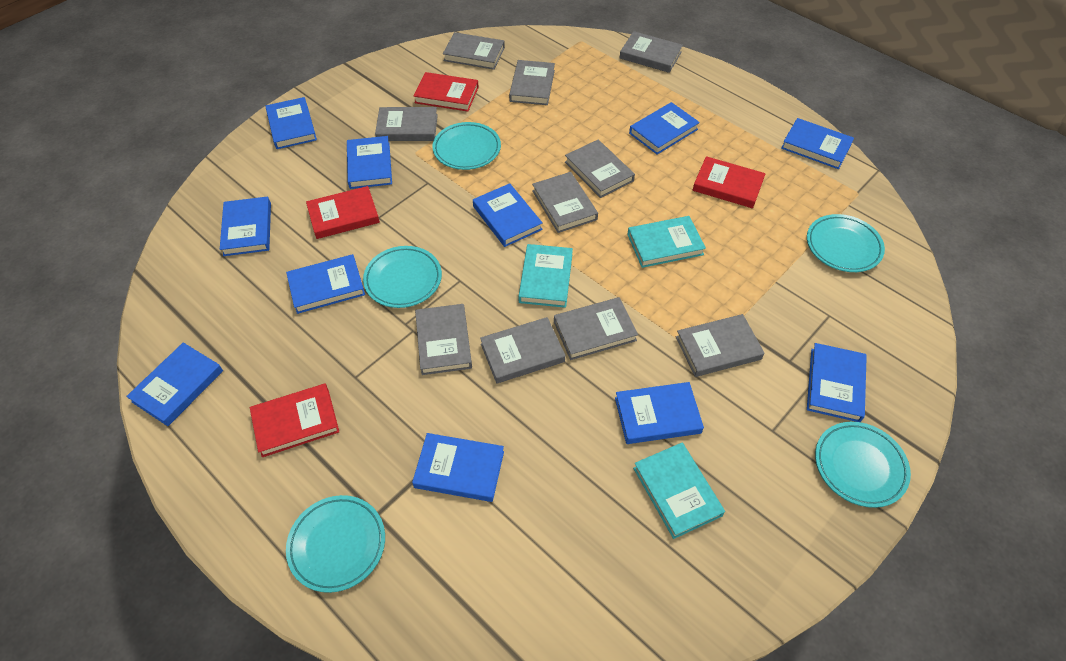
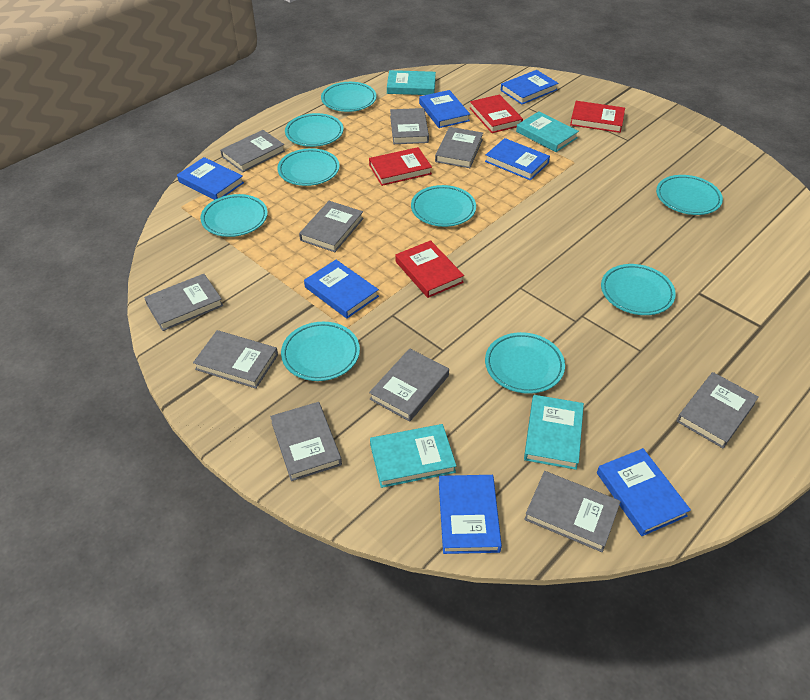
blue book: [126,343,223,426] [220,197,271,256] [265,97,317,149] [286,254,365,314] [347,136,392,189] [412,433,504,502] [473,183,543,247] [615,382,704,444] [629,102,700,155] [781,118,854,169] [807,343,867,422] = 11 -> [177,157,244,200] [304,260,379,318] [419,90,470,128] [439,475,502,554] [485,138,550,181] [501,70,558,104] [597,448,691,536] = 7
turquoise book: [518,244,573,308] [627,216,706,268] [633,443,725,539] = 3 -> [370,424,456,488] [387,70,436,95] [516,112,579,152] [524,395,584,470] = 4
turquoise plate: [286,495,385,593] [363,246,442,308] [432,122,501,170] [807,214,885,272] [815,422,911,508] = 5 -> [200,194,268,237] [277,148,340,186] [281,322,360,381] [285,113,344,147] [321,82,377,112] [411,185,476,227] [485,332,565,394] [601,264,676,315] [656,175,723,215] = 9

